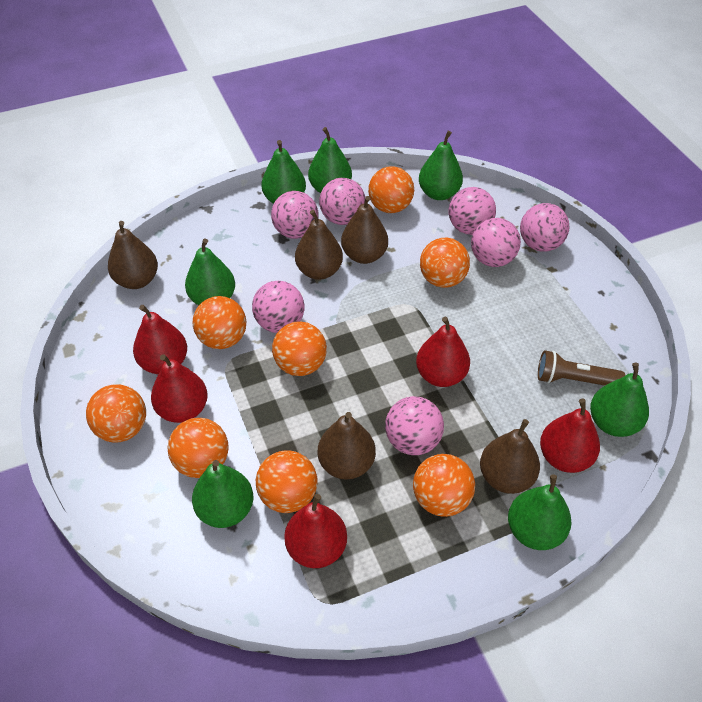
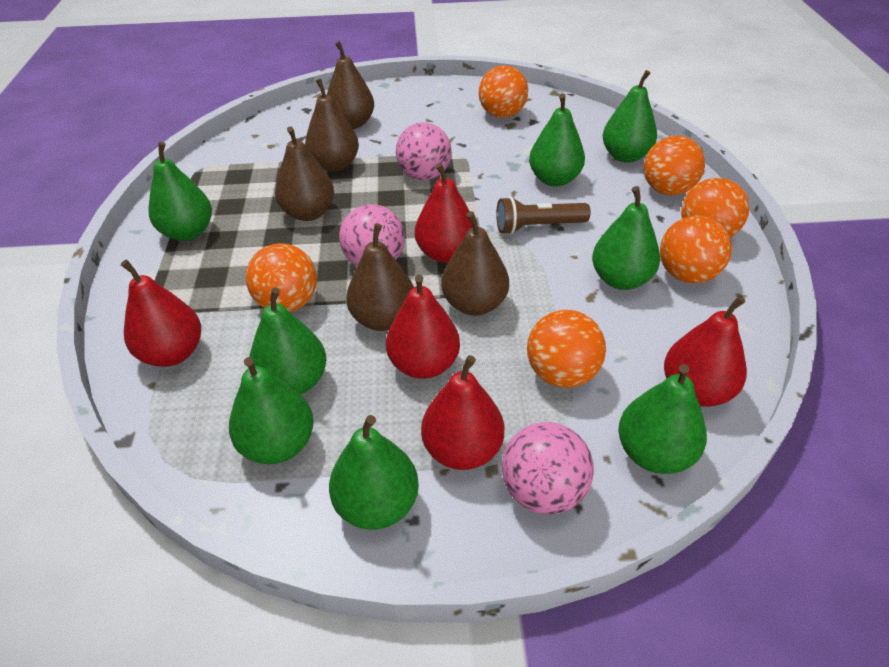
green pear: [185,238,235,305] [192,460,253,528] [261,140,306,204] [308,127,352,193] [419,131,463,200] [508,474,571,550] [590,363,649,437] = 7 -> [148,142,212,241] [229,357,314,464] [249,288,326,394] [329,415,419,530] [529,93,585,187] [592,186,660,290] [603,70,657,163] [618,364,707,474] = 8
orange ball: [86,385,146,443] [167,418,229,478] [193,296,246,349] [256,450,317,513] [272,321,327,376] [368,166,414,213] [413,454,475,517] [420,238,470,288] = 8 -> [246,243,317,312] [479,65,528,118] [527,310,606,388] [644,136,705,196] [660,216,732,283] [681,178,749,237] = 6
pink ball: [252,281,304,333] [271,191,319,239] [319,178,365,225] [385,396,444,455] [449,187,496,235] [471,218,521,267] [520,203,569,252] = 7 -> [339,204,405,266] [396,122,452,180] [502,422,594,515] = 3

